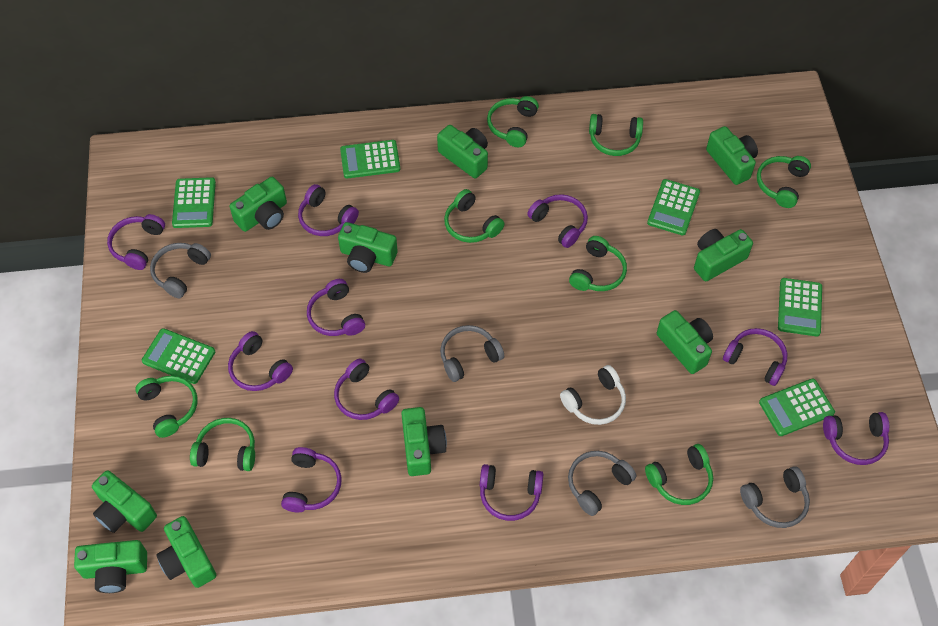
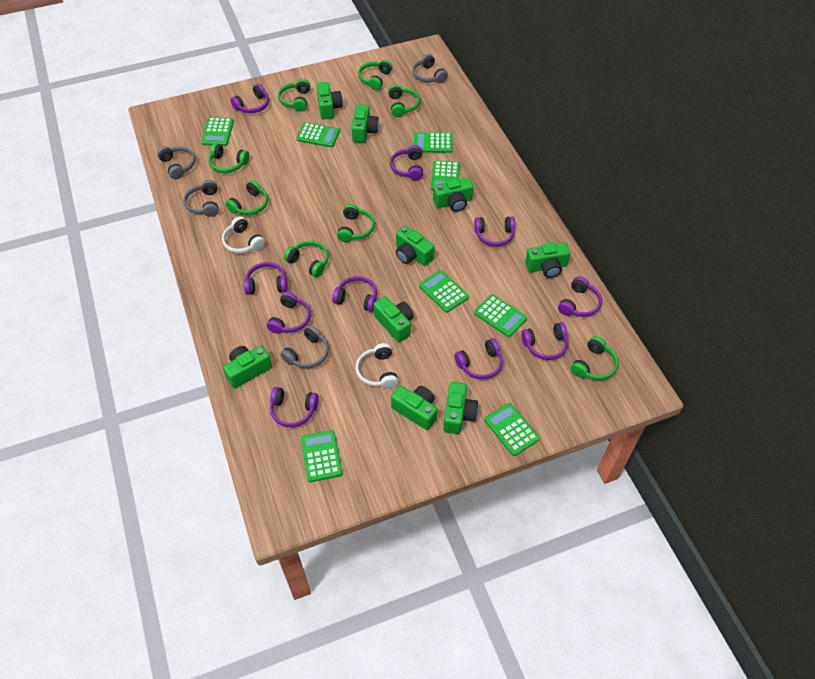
green calculator: [142,328,215,384] [172,177,216,228] [340,140,400,178] [647,179,700,235] [759,378,835,436] [778,278,822,337] = 6 -> [201,117,234,146] [296,122,340,147] [301,430,342,482] [414,132,453,153] [419,270,469,313] [431,160,460,190] [474,294,527,337] [484,403,540,456] = 8
green camera: [74,540,147,593] [92,470,157,533] [156,516,216,588] [229,177,287,232] [338,222,398,273] [401,407,447,476] [437,125,488,179] [657,310,713,374] [694,229,753,281] [706,126,758,185] = 10 -> [223,346,272,388] [316,82,343,119] [352,104,379,143] [373,296,414,342] [391,385,437,430] [396,225,435,266] [433,177,473,212] [443,382,478,434] [525,243,570,278] = 9
white headphones: [560,365,626,425] = 1 -> [222,216,265,253] [356,343,398,389] = 2

